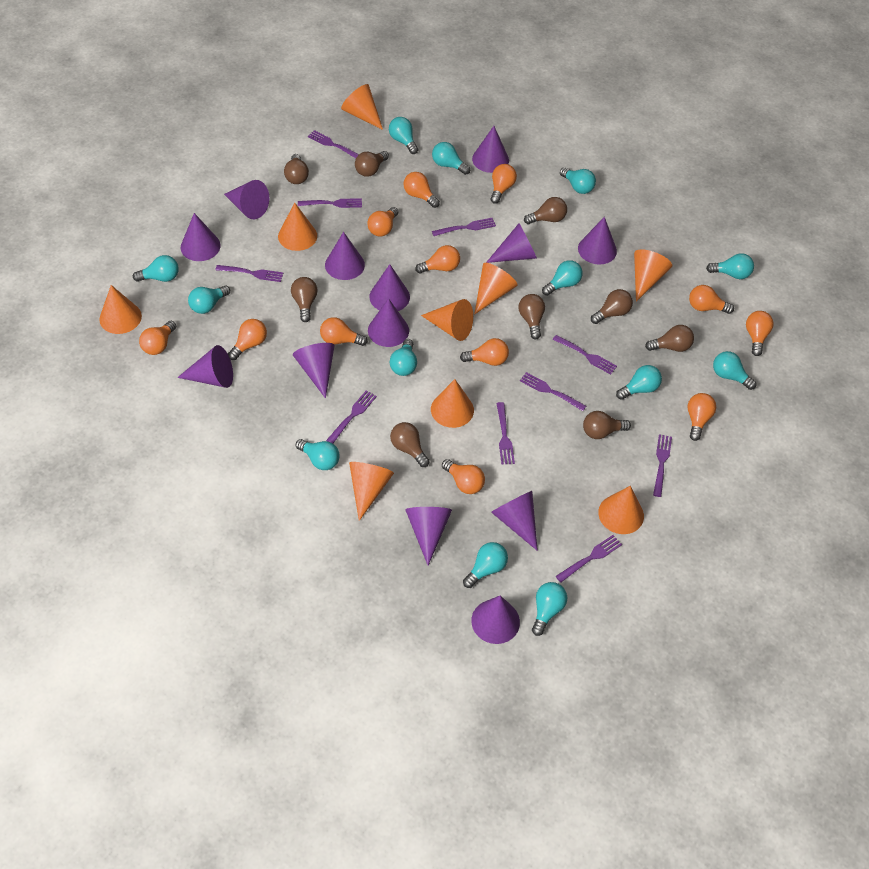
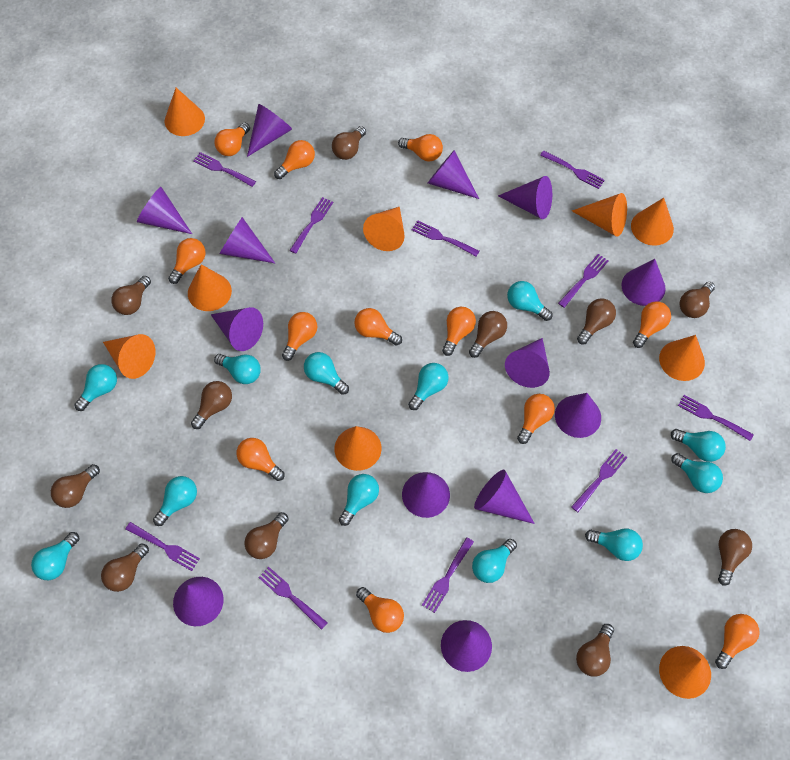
brown light bulb: [284,154,309,184] [291,277,318,322] [355,151,389,177] [390,422,430,467] [518,294,545,339] [524,197,567,224] [583,411,631,439] [591,289,633,324] [645,325,694,352] = 9 -> [51,464,100,508] [101,544,149,592] [111,276,151,315] [191,381,232,429] [244,512,289,559] [332,126,366,160] [469,311,507,358] [576,624,614,677] [577,298,616,344] [680,282,715,318] [718,529,752,586] = 11
turquoise light bulb: [133,255,179,282] [188,285,230,314] [295,439,339,470] [389,117,418,154] [390,339,417,376] [432,142,470,175] [463,542,508,588] [532,582,567,636] [542,260,582,296] [560,167,596,194] [616,365,662,400] [706,253,754,279] [713,351,756,390] = 13 -> [31,532,80,580] [74,364,117,411] [153,476,197,526] [214,354,261,384] [304,352,349,395] [339,474,379,526] [408,363,448,410] [472,539,517,583] [507,281,552,321] [585,529,643,561] [671,429,726,462] [671,453,723,493] = 12

